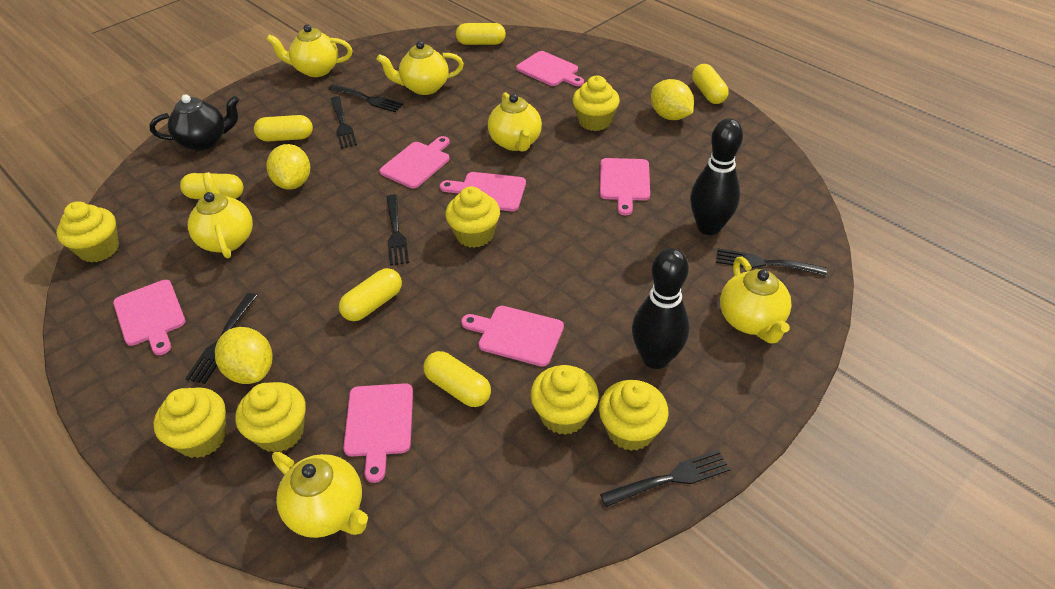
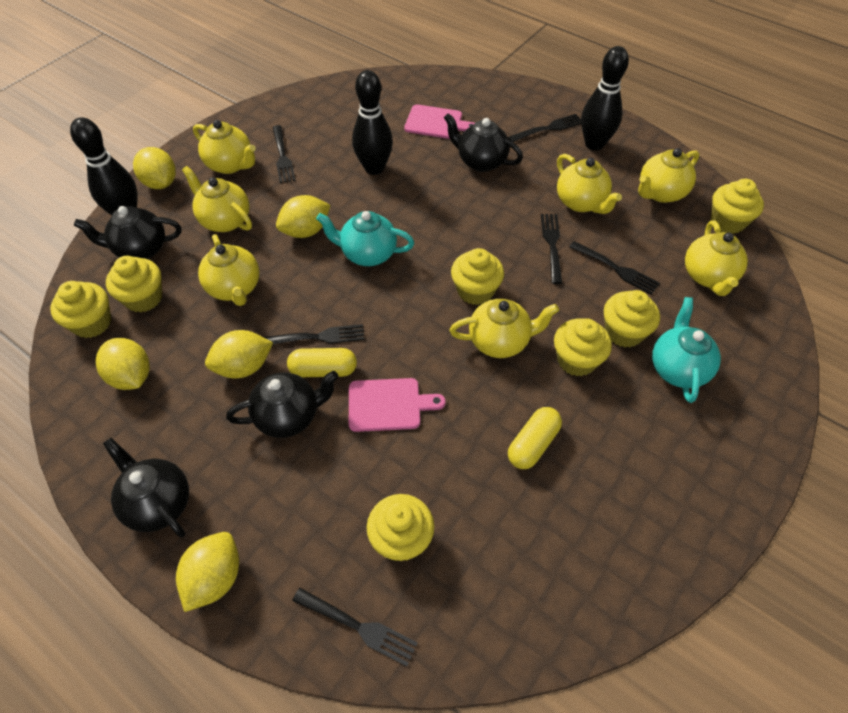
black bowling pin: [632,248,689,369] [690,118,743,235] = 2 -> [70,117,138,216] [352,70,393,175] [581,46,629,151] = 3
black teapot: [149,94,239,151] = 1 -> [74,206,181,259] [103,438,189,538] [226,371,338,438] [444,113,523,172] = 4
pink cutting board: [113,280,186,355] [343,383,413,483] [379,136,450,188] [440,172,526,211] [461,306,564,367] [516,51,584,86] [600,158,650,215] = 7 -> [349,378,446,432] [404,104,475,139] = 2
turquoise teapot: none = 0 -> [316,211,414,266] [652,297,721,403] = 2
yellow capsule: [180,173,243,199] [254,115,313,142] [339,268,402,321] [424,351,491,407] [456,23,506,45] [692,64,729,104] = 6 -> [287,348,357,377] [508,407,562,469] = 2
yellow lemon: [215,327,272,384] [266,144,310,190] [651,79,694,120] = 3 -> [96,338,150,390] [133,147,176,189] [176,532,239,612] [205,330,273,378] [276,195,330,238] = 5
yellow teapot: [188,172,253,258] [266,24,353,77] [272,452,368,538] [377,41,464,95] [488,92,542,152] [720,257,792,344] = 6 -> [182,166,252,232] [193,120,256,174] [198,234,259,306] [450,299,559,358] [557,154,622,214] [638,148,699,203] [685,220,748,296] = 7

